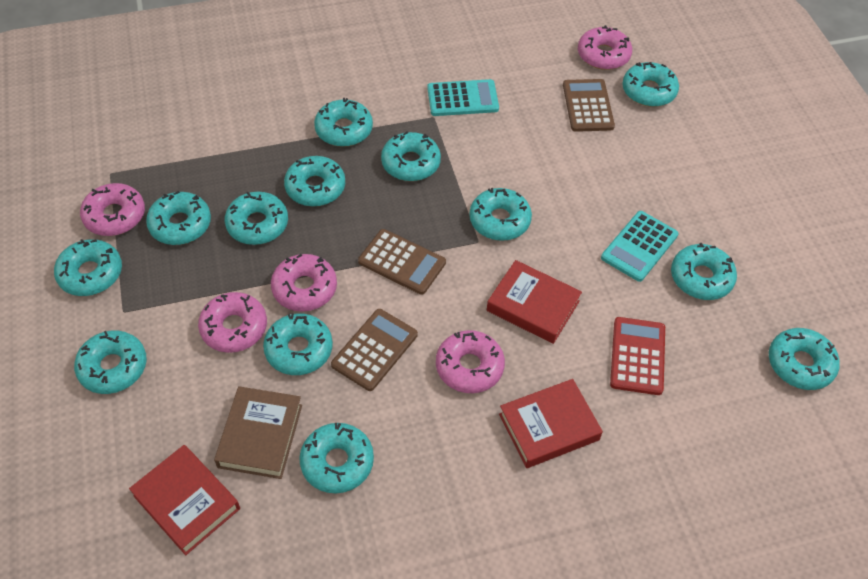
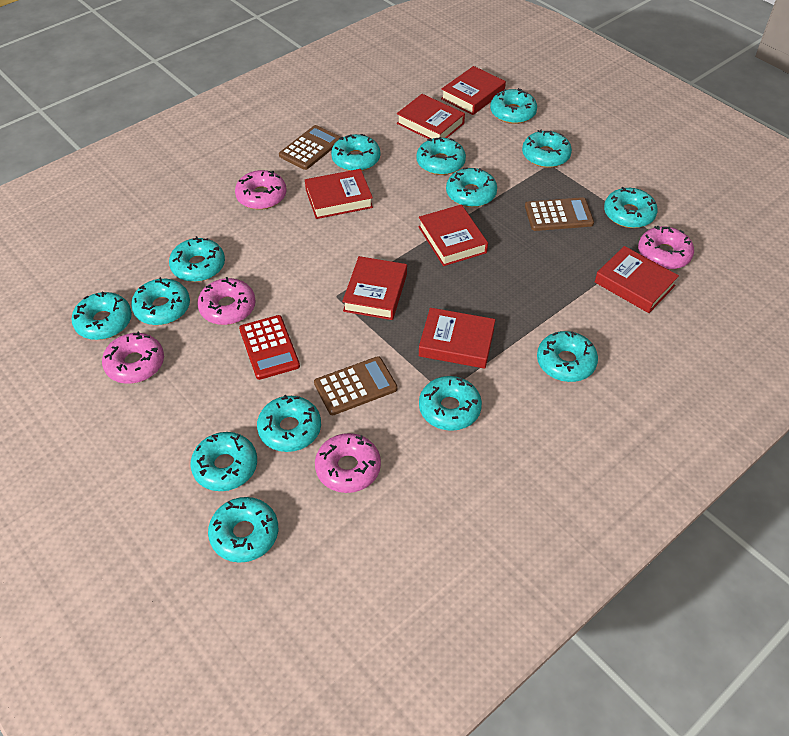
brown book: [214,386,302,479] = 1 -> none = 0
red book: [129,445,240,555] [487,260,582,344] [499,379,603,468] = 3 -> [305,169,373,219] [342,256,407,320] [397,94,465,139] [418,204,488,266] [419,308,495,369] [441,66,506,115] [595,246,679,313] = 7
turquoise calculator: [427,79,499,116] [601,211,679,282] = 2 -> none = 0
turquoise donut: [54,239,122,296] [74,330,147,394] [146,191,211,245] [225,192,288,245] [263,313,333,375] [284,156,345,207] [299,423,374,493] [314,98,373,147] [381,132,441,181] [469,188,532,241] [622,62,679,107] [671,243,737,300] [769,328,840,390] = 13 -> [71,292,132,340] [131,277,190,325] [169,236,225,282] [190,432,257,491] [208,497,278,563] [257,395,321,452] [331,134,380,171] [416,137,466,175] [419,376,482,431] [446,167,497,207] [490,88,537,124] [522,130,572,168] [537,331,598,382] [604,187,658,228] = 14

